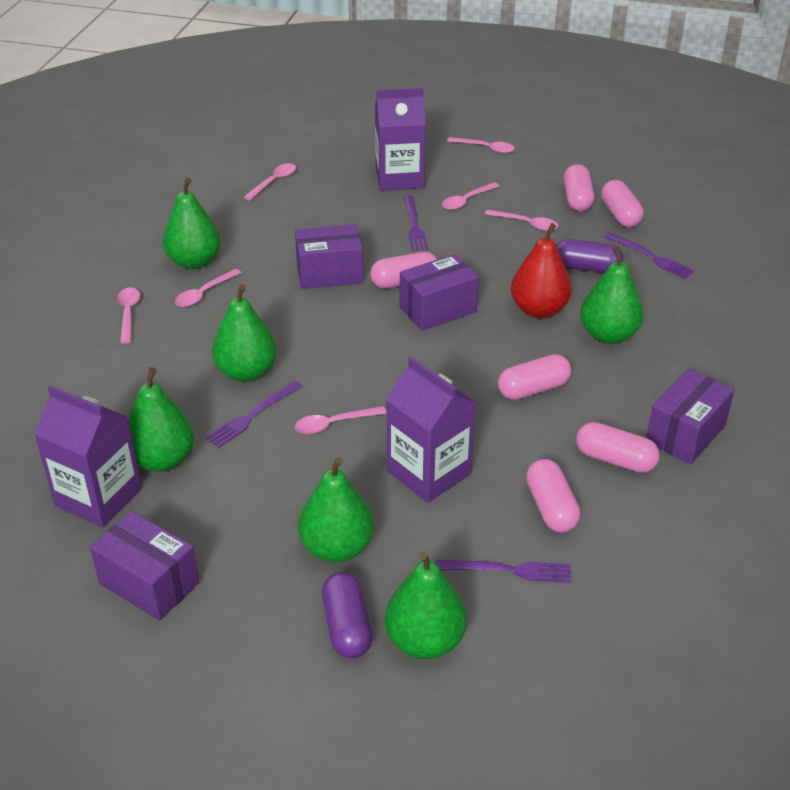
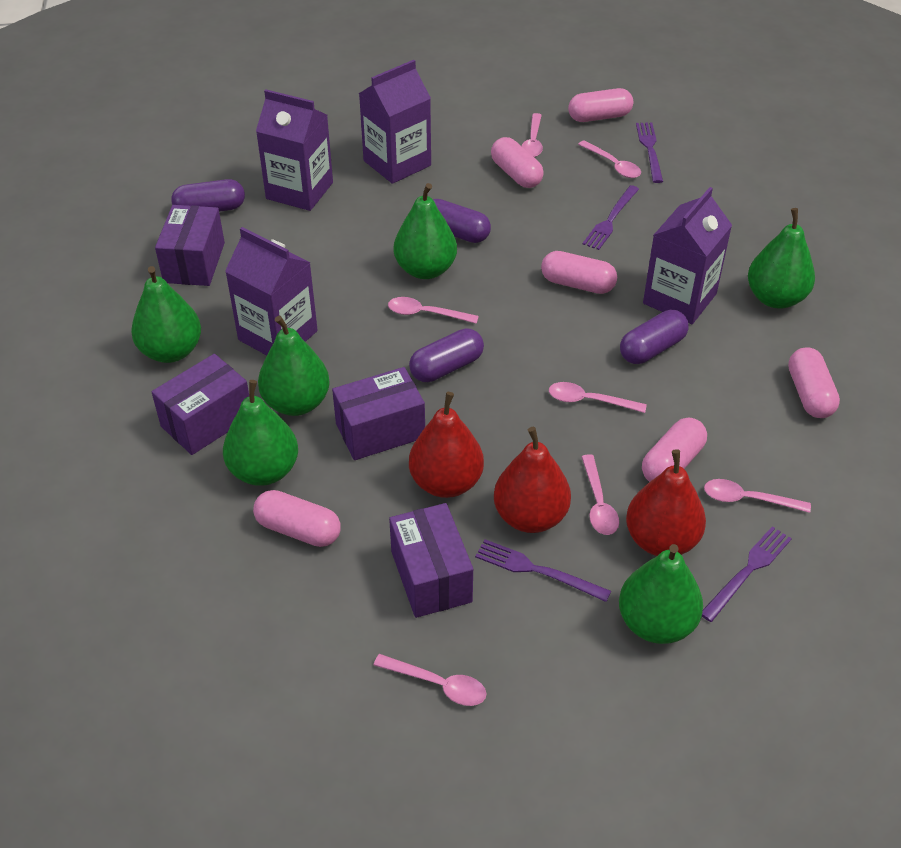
purple capsule: [322,572,372,659] [556,239,623,273] = 2 -> [171,179,245,212] [409,328,484,382] [433,199,491,243] [620,310,689,364] = 4
purple carton: [34,385,142,528] [375,88,426,191] [386,357,476,503] = 3 -> [225,227,318,355] [256,90,333,211] [359,60,431,184] [643,187,732,324] = 4
red pear: [511,223,572,318] = 1 -> [409,392,484,498] [494,427,571,533] [626,449,706,556] = 3

